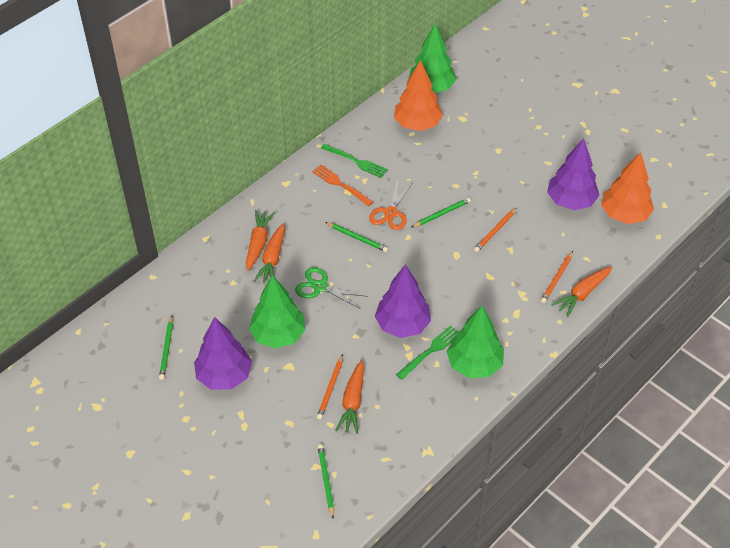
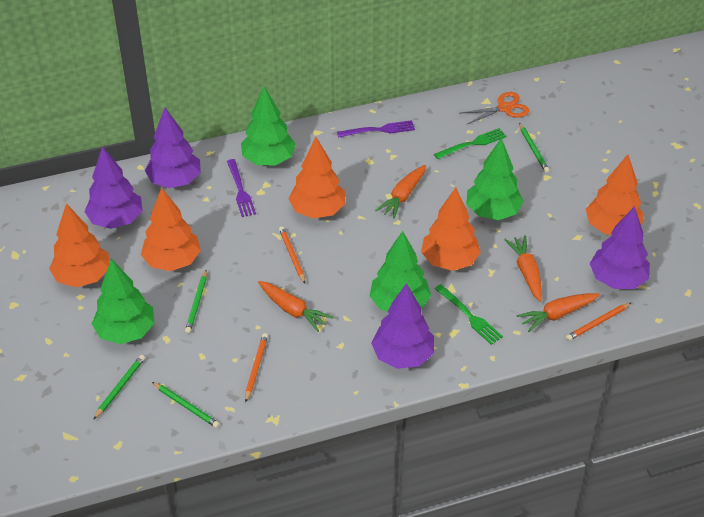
green scissors: [295,267,368,309] = 1 -> none = 0
green tree: [249,275,306,349] [409,23,456,93] [447,306,504,378] = 3 -> [92,259,155,344] [241,86,296,166] [370,231,431,312] [466,138,524,220] = 4
orange fork: [312,165,373,206] = 1 -> none = 0
orange tree: [394,60,443,131] [601,152,654,224] = 2 -> [49,204,110,287] [141,188,201,271] [288,137,345,219] [421,187,481,271] [586,154,644,235] = 5
purple fork: none = 0 -> [227,159,256,217] [337,120,415,138] = 2
purple tree: [194,317,252,390] [375,265,431,338] [547,138,600,210] = 3 -> [84,146,143,229] [145,108,201,188] [371,283,434,369] [590,206,650,289] = 4

